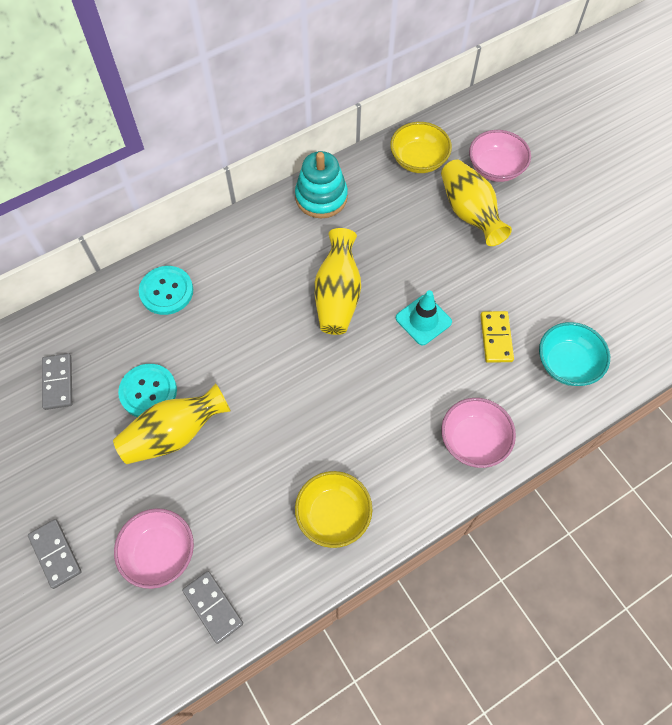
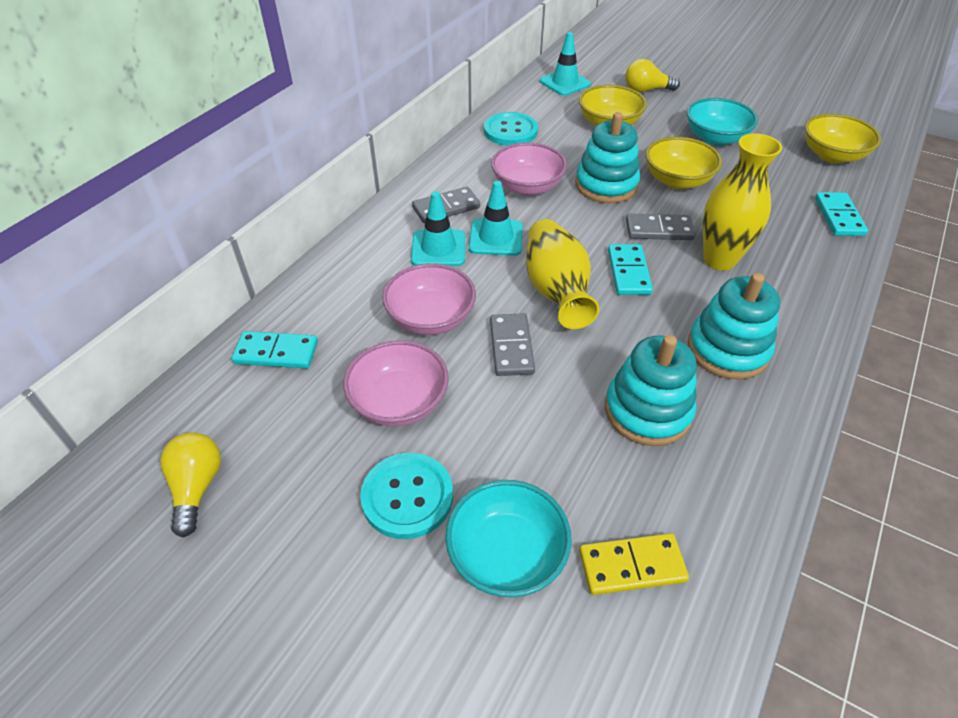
turquoise bowl: [539,322,610,386] = 1 -> [445,480,572,597] [687,98,758,146] = 2
turquoise domino: none = 0 -> [232,331,318,369] [608,244,653,295] [815,192,868,236] = 3
turquoise stacking toy: [295,151,348,218] = 1 -> [575,112,640,203] [605,335,697,446] [688,273,780,380] = 3
turquoise traffic cone: [396,290,452,345] = 1 -> [411,191,465,266] [469,181,523,256] [540,32,591,96] = 3
yellow bowl: [295,471,372,548] [390,122,452,173] = 2 -> [579,85,647,126] [646,137,722,189] [805,114,881,164] = 3
yellow light bulb: none = 0 -> [160,432,221,537] [625,59,680,92] = 2
yellow vase: [113,384,231,464] [314,228,361,335] [441,159,512,246] = 3 -> [526,219,599,329] [703,133,782,271] = 2

